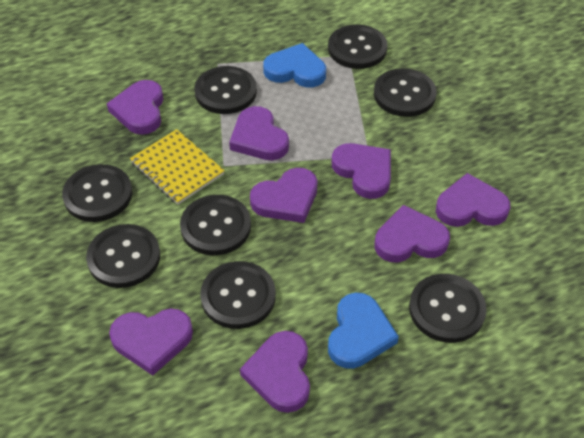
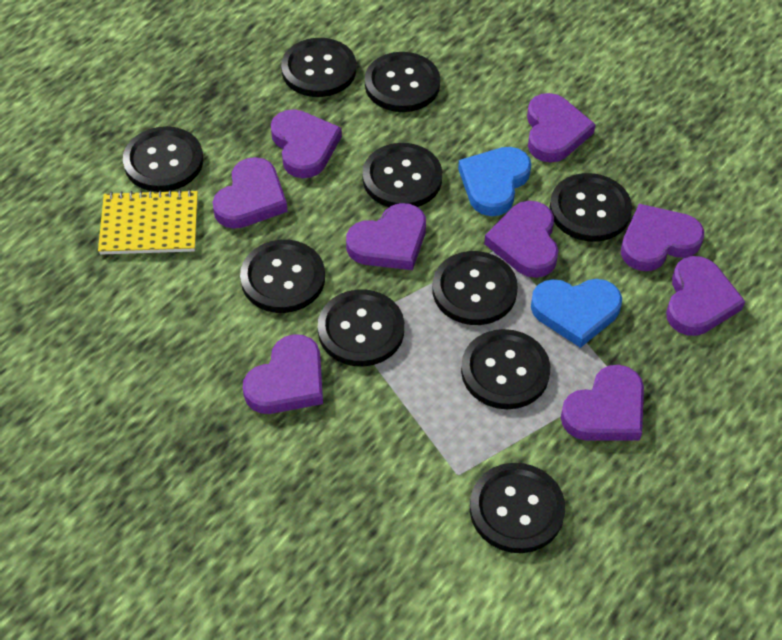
black button: [62,164,133,222] [86,224,160,288] [180,195,251,255] [195,66,257,114] [200,261,276,329] [328,24,388,69] [374,68,436,117] [409,274,487,343] = 8 -> [123,126,203,192] [240,240,325,313] [281,38,356,97] [318,289,404,366] [363,143,442,207] [365,52,440,112] [432,251,518,325] [461,329,550,409] [470,463,565,553] [550,173,632,242] = 10
purple heart: [107,80,163,135] [109,309,193,375] [229,106,289,160] [240,331,310,413] [250,168,318,223] [332,143,391,199] [375,205,450,263] [436,173,510,227] = 8 -> [212,157,288,229] [243,334,323,414] [271,109,342,178] [346,203,426,270] [484,201,559,278] [527,93,596,162] [561,365,644,441] [621,204,704,271] [666,256,745,336] = 9

